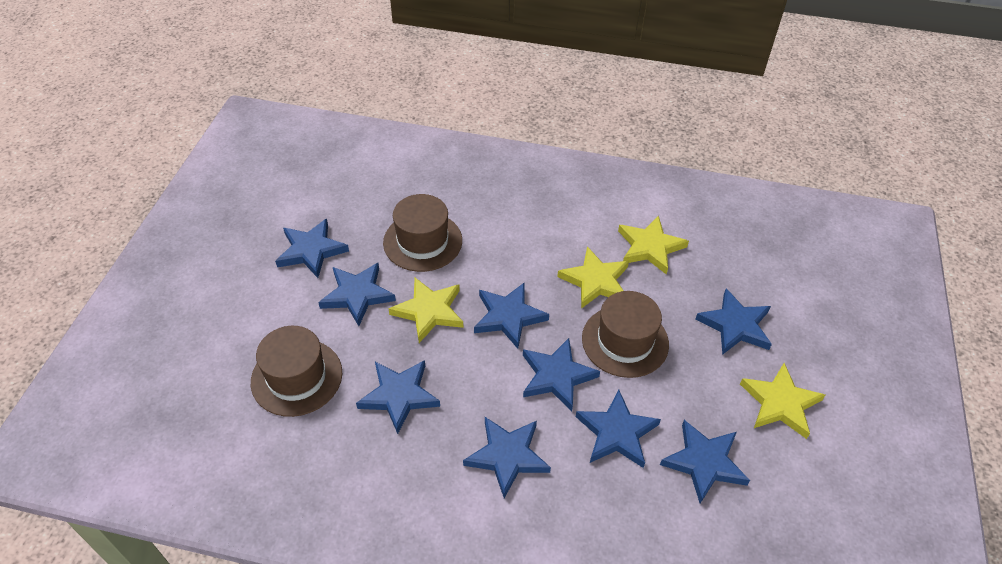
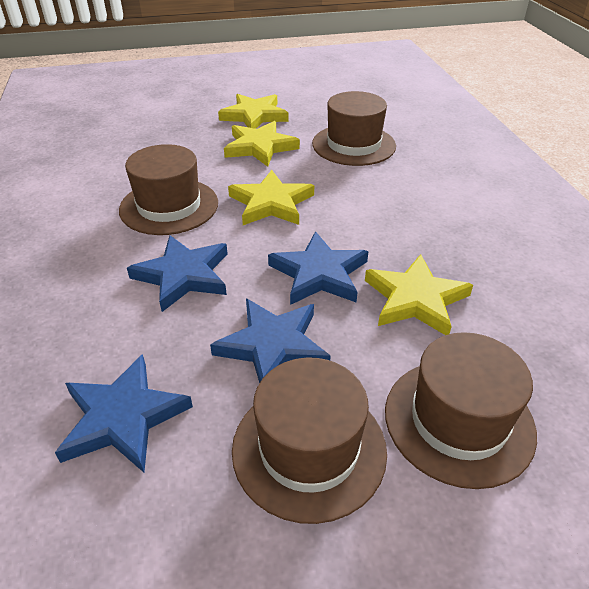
blue star: [275,219,349,278] [318,263,396,326] [356,360,440,434] [463,417,551,498] [474,283,549,349] [523,338,600,412] [576,390,661,468] [660,420,750,503] [695,289,772,355] = 9 -> [55,354,193,472] [127,235,228,312] [210,299,331,383] [268,231,369,305] = 4
brown hat: [251,326,342,417] [383,194,462,272] [582,291,669,378] = 3 -> [119,144,218,235] [232,358,387,524] [312,91,396,166] [385,332,537,489] = 4

